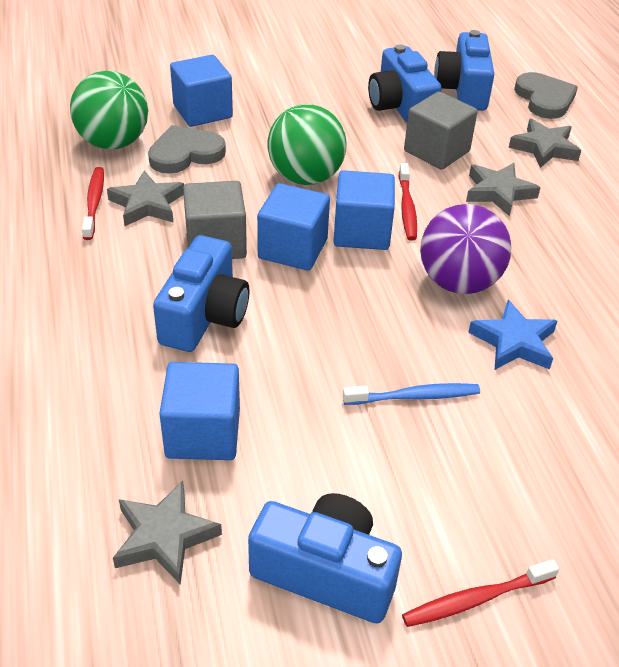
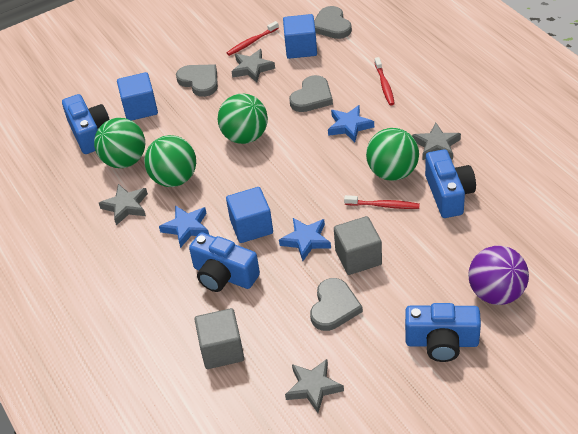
blue cube: [159,362,240,460] [170,55,233,127] [257,183,330,271] [333,170,395,250] = 4 -> [117,72,158,121] [226,187,273,243] [283,14,317,59] = 3
blue star: [468,300,557,370] = 1 -> [159,205,209,248] [279,218,331,261] [328,105,374,143] = 3
blue toothbrush: [343,383,480,405] = 1 -> none = 0
green ball: [70,71,148,149] [267,104,347,185] = 2 -> [94,118,145,168] [144,135,196,187] [217,94,268,144] [366,128,419,181] = 4
grey heart: [148,125,226,174] [514,72,578,119] = 2 -> [176,64,218,97] [289,75,333,112] [310,278,363,331] [314,6,352,39] = 4

